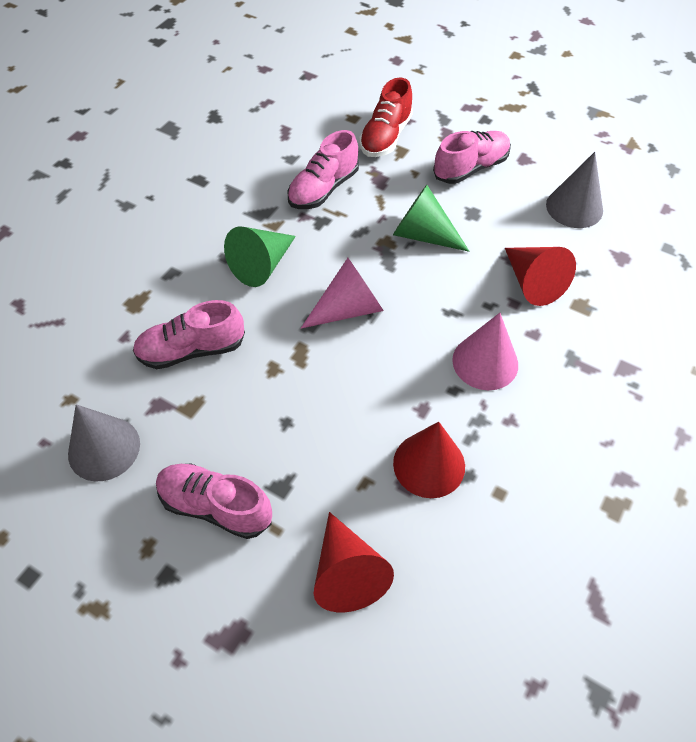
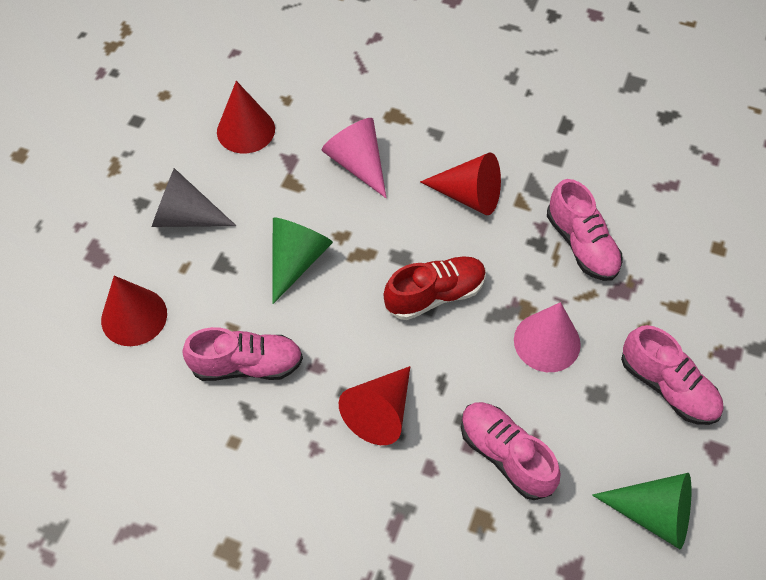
grey cone: [68,404,140,481] [546,152,603,228] = 2 -> [152,168,236,227] = 1
red cone: [313,512,394,612] [393,422,465,498] [505,247,576,306] = 3 -> [101,276,167,346] [217,81,275,153] [339,366,410,445] [420,152,501,215] = 4

